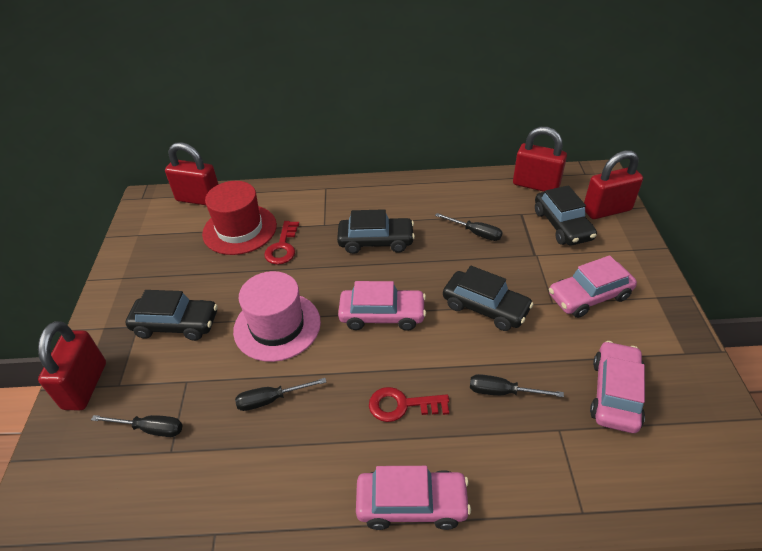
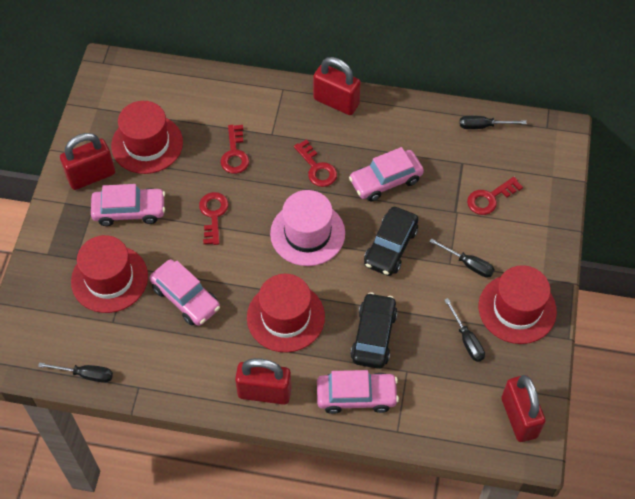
black car: [125,290,218,341] [337,209,415,254] [443,266,533,331] [535,185,597,245] = 4 -> [351,292,398,369] [364,207,419,276] = 2
red hat: [202,181,277,255] = 1 -> [71,235,148,313] [111,101,183,174] [247,274,325,352] [479,265,557,344] = 4
red key: [264,221,299,265] [369,387,449,422] = 2 -> [199,192,229,245] [221,125,249,174] [294,139,337,187] [467,177,523,215] = 4

